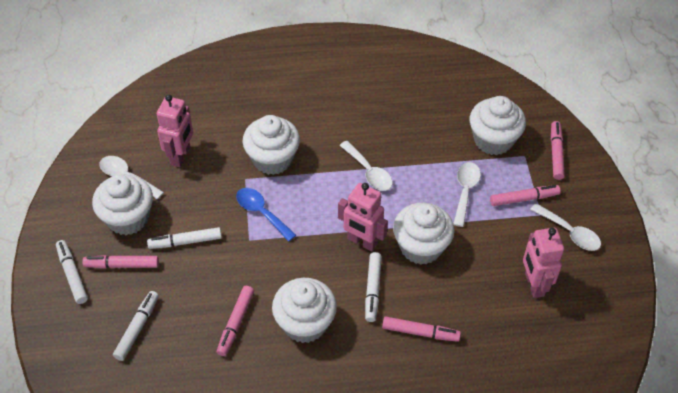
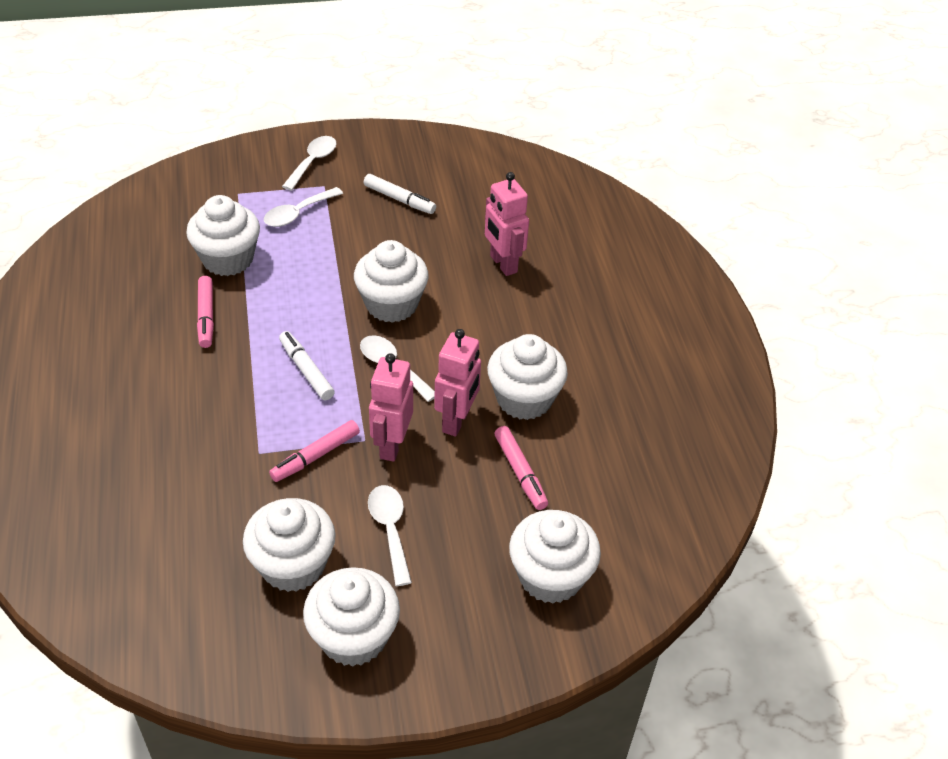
blue spoon: [236,188,296,242] = 1 -> none = 0
pink marker: [82,255,159,269] [217,286,254,356] [382,317,461,342] [490,185,561,206] [551,121,565,180] = 5 -> [197,276,214,348] [269,420,360,482] [494,426,548,510] = 3
white cupcake: [92,174,153,235] [243,115,300,175] [272,278,337,343] [393,203,454,265] [470,96,526,155] = 5 -> [186,195,260,276] [243,498,336,592] [303,567,400,667] [354,240,429,323] [487,334,568,420] [509,510,601,604] = 6
white marker: [56,240,88,304] [113,291,159,361] [147,227,222,249] [365,252,382,322] = 4 -> [279,331,334,400] [363,174,436,214] = 2

